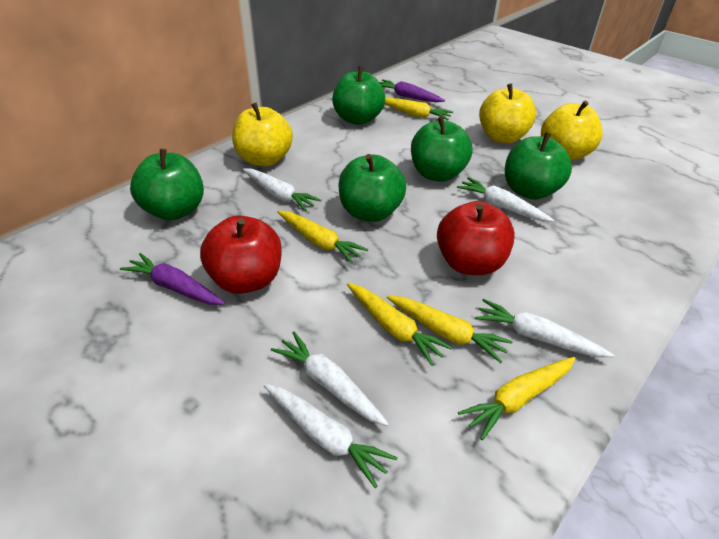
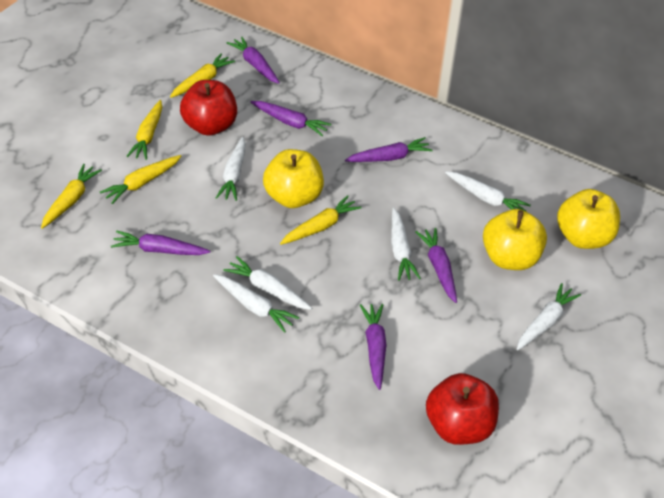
green apple: [130,149,204,220] [332,66,385,125] [338,154,406,222] [411,116,472,182] [505,132,572,200] = 5 -> none = 0
purple carrot: [120,253,225,305] [379,79,445,102] = 2 -> [111,231,210,255] [227,37,280,84] [250,101,331,136] [345,137,433,162] [360,304,386,390] [415,228,457,303] = 6
white carrot: [243,168,321,211] [264,384,397,488] [271,332,389,426] [457,177,554,222] [475,299,614,357] = 5 -> [213,274,300,333] [216,137,246,201] [223,256,312,310] [391,208,421,281] [445,171,531,211] [516,283,581,351] = 6

